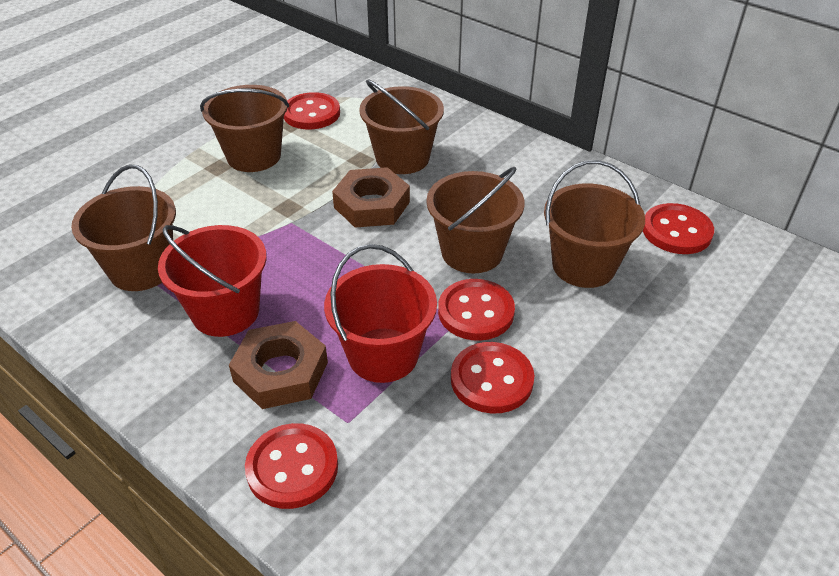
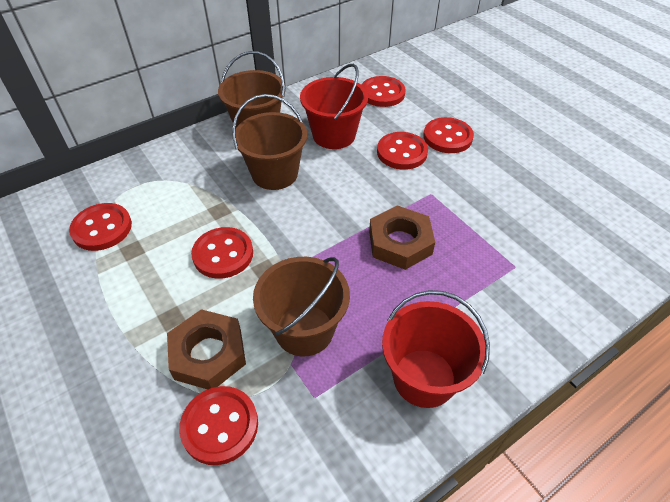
brown bucket: [71,165,176,291] [200,85,289,172] [359,79,444,174] [427,167,525,273] [544,160,645,288] = 5 -> [218,51,286,128] [232,94,307,190] [253,257,350,356] = 3
red button: [245,423,338,509] [284,92,340,129] [438,279,515,341] [451,342,534,414] [643,203,714,254] = 5 -> [69,203,132,251] [179,386,258,465] [191,227,253,279] [362,76,406,107] [377,132,428,170] [423,117,474,153] = 6

